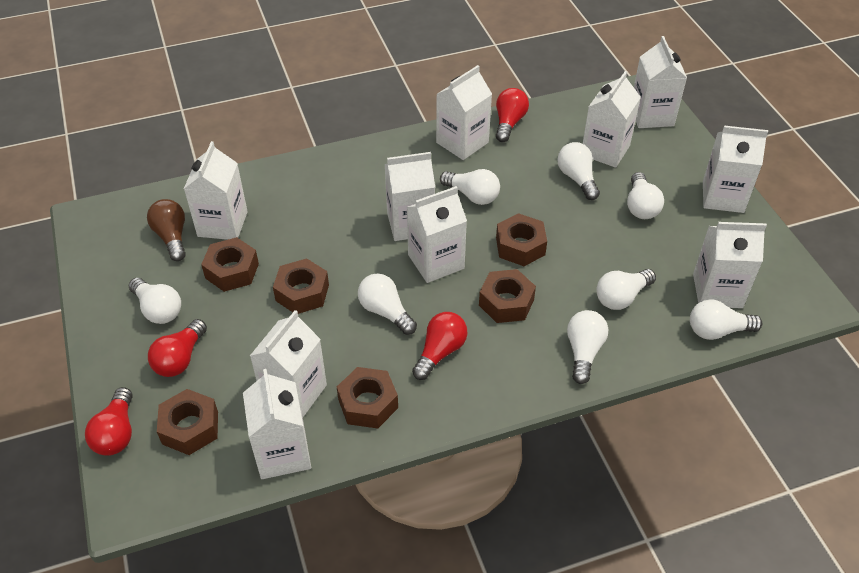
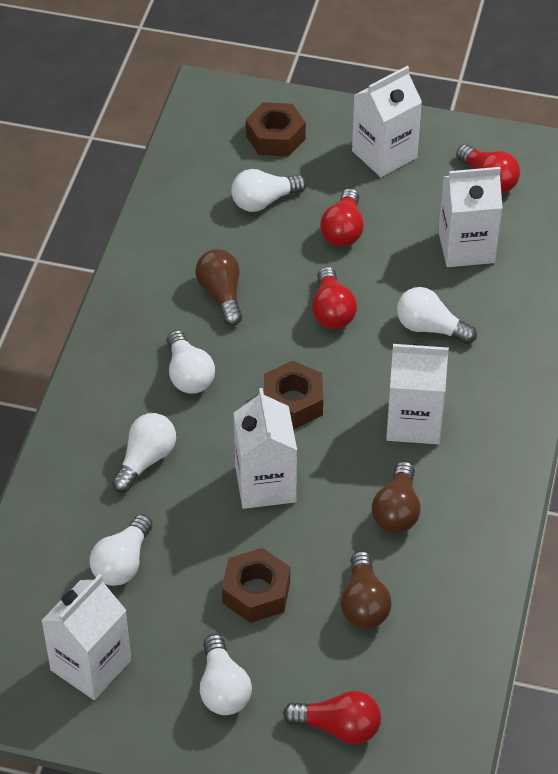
brown light bulb: [147,199,186,261] = 1 -> [195,249,242,326] [341,551,392,628] [372,461,421,533] = 3
brown nut: [157,389,218,455] [201,237,259,292] [273,258,329,314] [337,367,398,428] [479,269,536,323] [496,213,547,266] = 6 -> [222,548,290,623] [246,102,306,157] [264,361,323,429] = 3
white carton: [184,141,248,240] [243,369,311,479] [250,310,327,417] [385,152,435,241] [407,186,467,283] [436,65,492,160] [583,71,641,168] [634,36,687,128] [693,222,767,308] [703,126,768,213] = 10 -> [41,574,131,700] [234,388,297,509] [352,66,422,177] [386,343,449,444] [438,167,503,267] = 5
white light bulb: [129,278,181,324] [358,274,417,335] [440,169,500,205] [557,142,600,200] [567,310,608,384] [596,269,656,310] [627,172,664,219] [690,299,762,340] = 8 -> [89,514,152,586] [112,413,176,493] [167,330,215,393] [200,634,252,715] [231,169,307,212] [397,287,477,344] = 6

